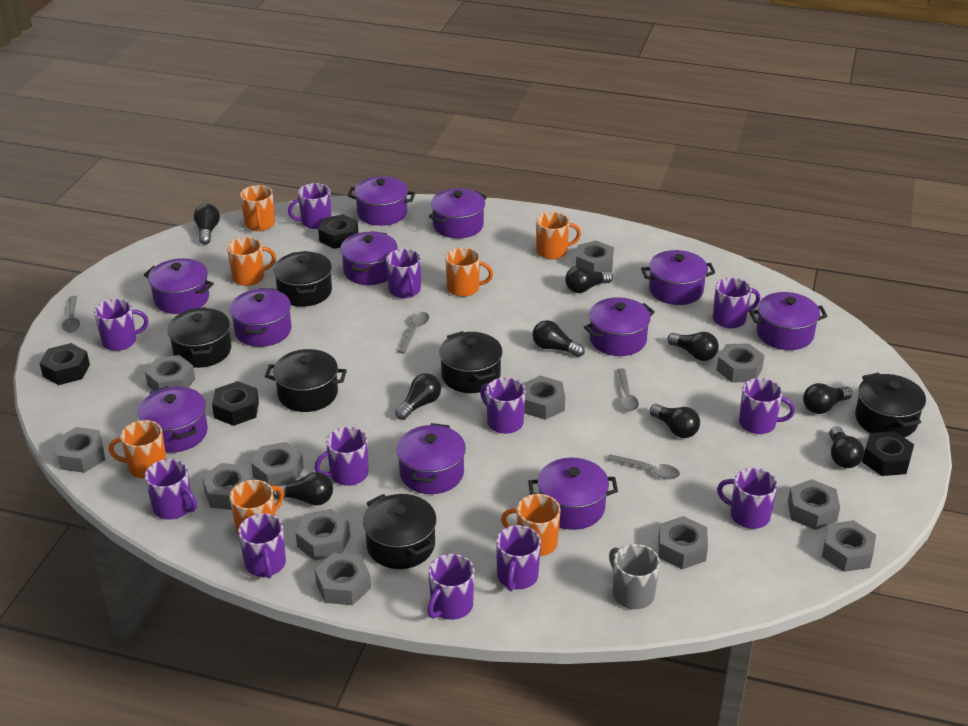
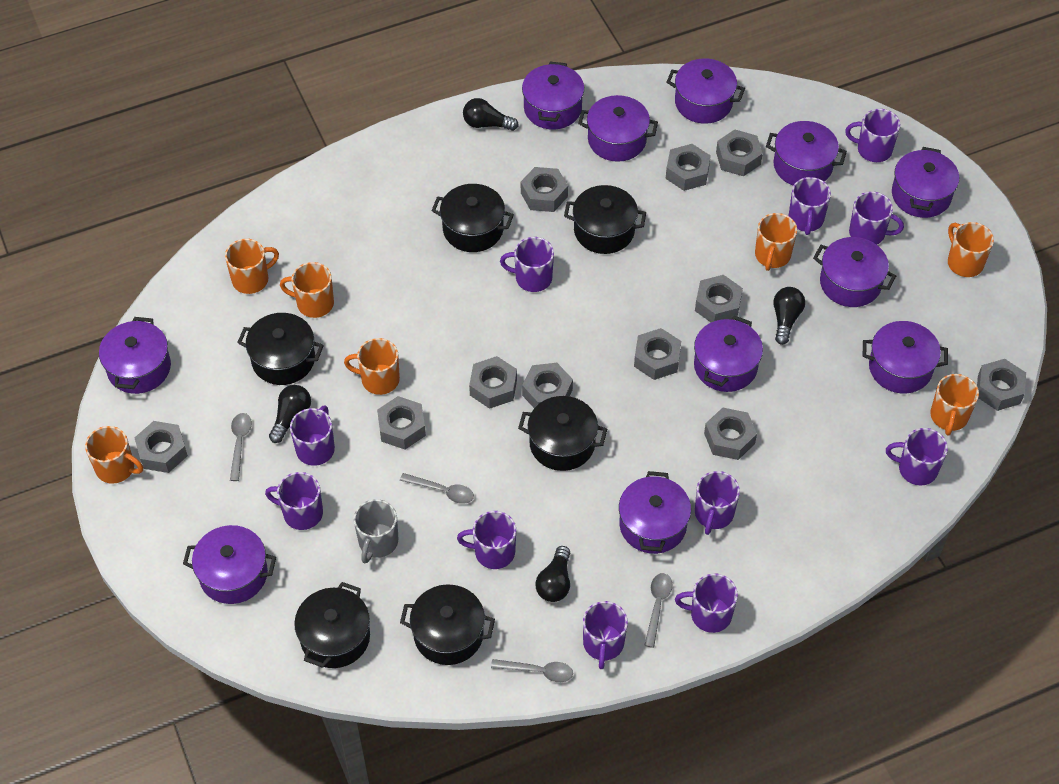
black light bulb: [194,204,220,245] [273,472,333,505] [395,373,441,420] [532,320,585,357] [565,266,613,293] [650,404,700,438] [667,332,719,361] [803,383,852,414] [829,426,864,468] = 9 -> [269,385,311,443] [463,98,519,131] [535,546,571,602] [773,287,805,345] = 4
black nut: [40,343,90,385] [212,381,259,426] [318,214,358,249] [862,431,914,476] = 4 -> none = 0
grey nut: [55,427,105,473] [145,355,195,391] [202,463,252,510] [251,442,304,486] [296,509,350,560] [315,553,371,605] [523,375,565,420] [576,241,614,272] [658,516,708,569] [717,343,765,383] [788,479,840,530] [822,520,876,572] = 12 -> [135,421,188,473] [377,396,426,449] [469,356,517,409] [521,167,568,212] [522,363,573,408] [634,328,681,380] [666,144,711,191] [695,275,743,322] [704,407,757,460] [716,130,763,176] [977,359,1026,411] = 11
purple mug: [94,299,149,351] [145,459,197,520] [238,513,286,578] [288,183,331,229] [314,427,369,486] [386,249,421,298] [427,554,474,620] [480,377,526,434] [496,525,541,591] [713,278,760,328] [717,468,778,529] [739,378,795,434] = 12 -> [265,472,323,530] [290,405,335,466] [457,511,516,569] [500,237,554,292] [583,601,628,669] [675,573,738,633] [695,471,740,535] [789,177,831,235] [845,109,900,162] [849,192,904,245] [886,428,948,485] = 11

